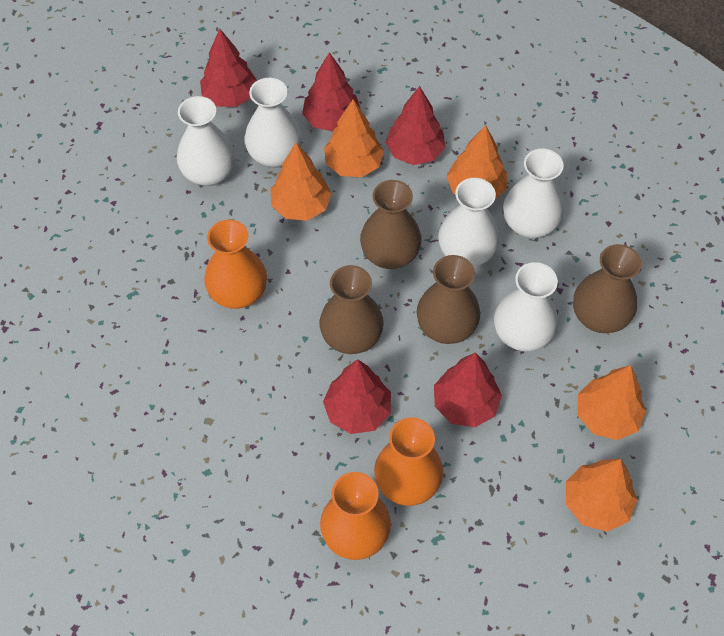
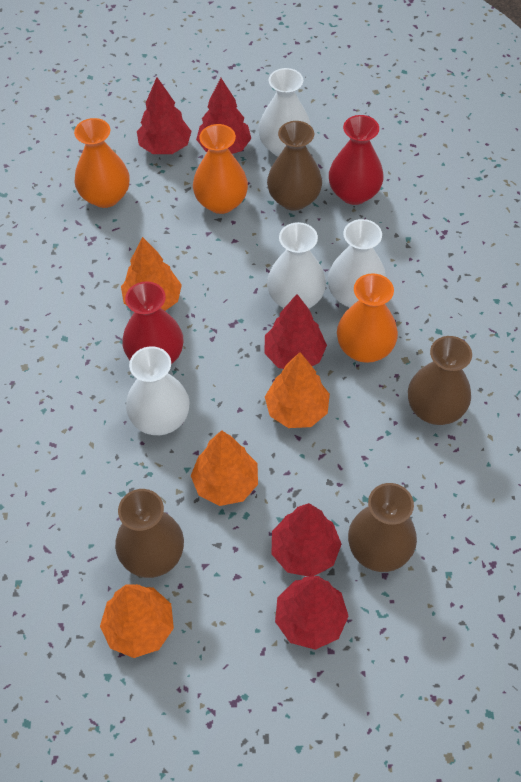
orange tree: [271,143,332,221] [324,99,384,177] [446,125,507,199] [566,459,637,532] [578,365,646,440] = 5 -> [100,584,174,658] [121,237,182,311] [191,430,258,506] [265,352,330,428] = 4
red vase: none = 0 -> [122,281,183,364] [329,115,384,205] = 2
white vase: [177,96,236,186] [244,78,303,168] [438,178,500,267] [494,262,558,351] [503,149,564,238] = 5 -> [126,346,190,435] [258,68,311,156] [267,222,326,308] [328,219,386,308] = 4

